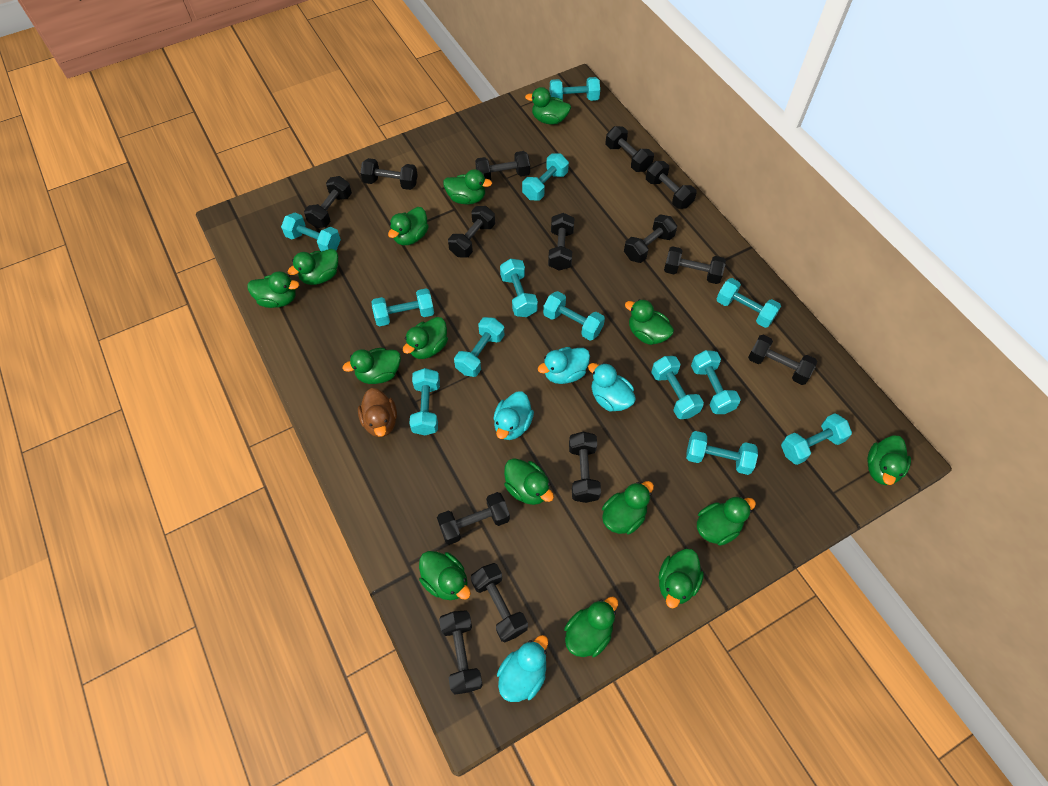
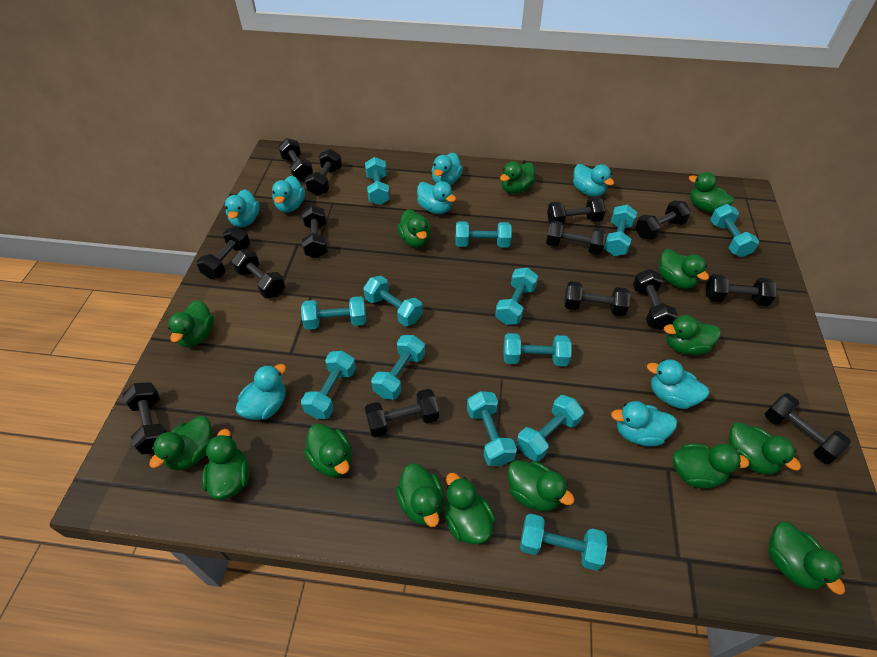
brown duck: [358,388,397,437] = 1 -> none = 0
turquoise duck: [493,392,534,440] [497,635,548,702] [538,347,590,384] [588,363,636,412] = 4 -> [225,189,260,227] [235,364,286,420] [272,176,305,212] [417,181,456,214] [432,153,463,185] [573,164,614,197] [611,401,677,446] [647,359,710,409] = 8

